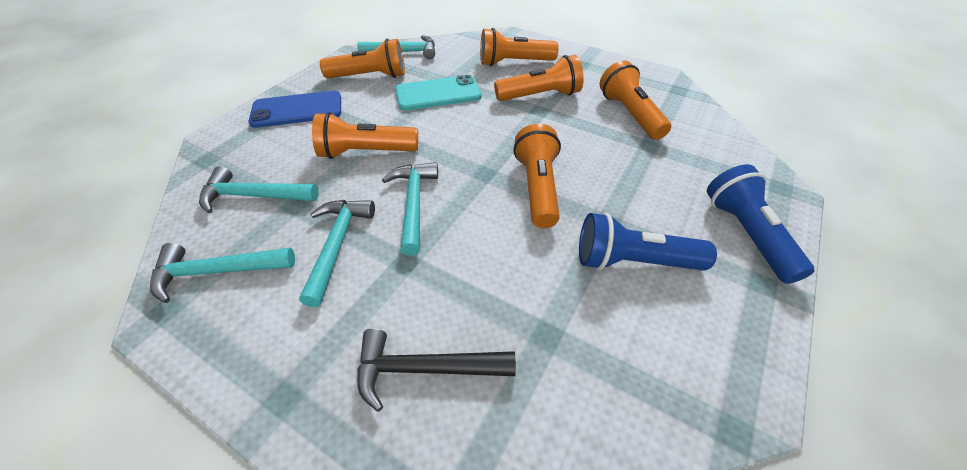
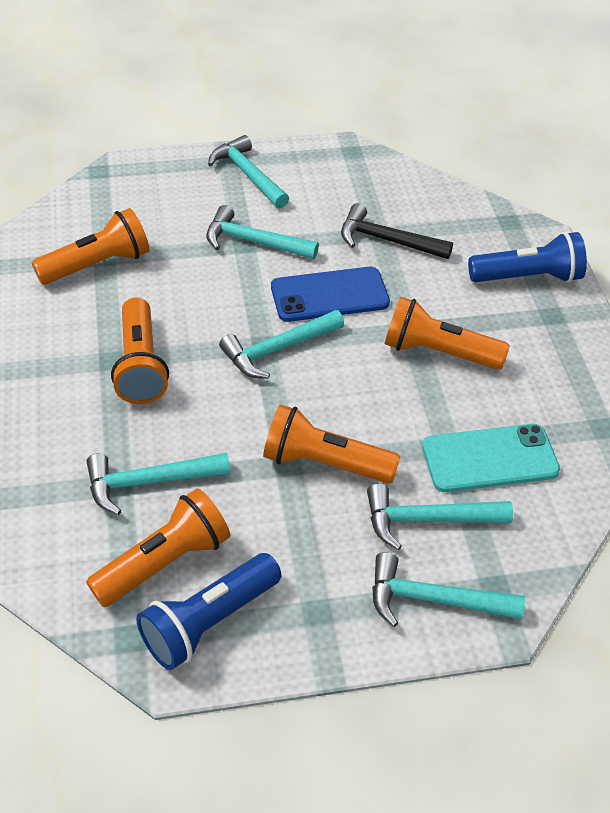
orange flashlight: [312,112,418,159] [320,39,405,79] [480,28,559,66] [494,55,584,101] [513,124,561,228] [599,60,671,140] = 6 -> [32,208,149,285] [86,488,230,607] [111,297,169,404] [263,404,400,484] [385,297,510,370] = 5
turquoise hammer: [150,243,295,303] [199,166,319,213] [299,200,375,307] [357,35,435,59] [382,162,438,256] = 5 -> [87,453,230,515] [206,205,319,259] [208,135,289,209] [219,310,344,379] [367,483,513,550] [372,552,525,627] = 6

